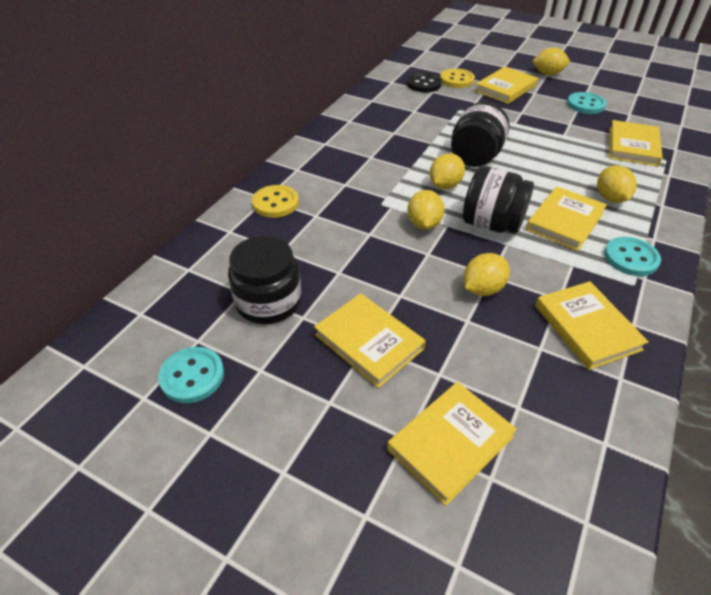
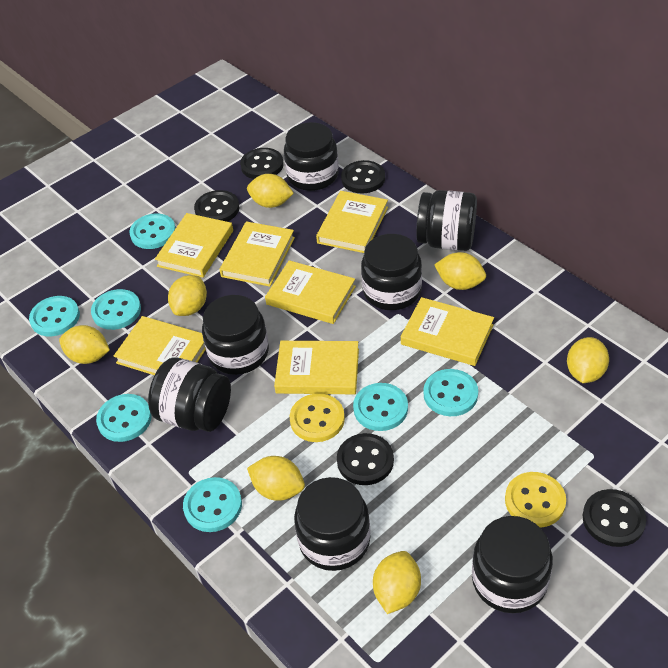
black button: [407,72,442,93] = 1 -> [194,190,240,222] [240,148,284,179] [337,433,394,485] [341,160,385,193] [583,489,646,547] = 5
black jar: [228,236,301,324] [451,102,510,167] [463,166,534,234] = 3 -> [148,357,231,432] [202,295,269,375] [284,122,339,191] [294,477,371,571] [361,234,422,310] [416,190,477,251] [472,516,553,613] = 7
turquoise button: [158,347,224,403] [567,92,606,114] [604,237,661,276] = 3 -> [29,296,80,336] [91,289,141,330] [96,394,152,442] [129,213,176,249] [183,477,242,532] [353,383,408,431] [424,369,478,416] = 7
yellow book: [314,293,426,388] [387,382,517,506] [475,67,538,104] [526,186,607,251] [535,281,649,370] [609,120,663,166] = 6 -> [114,316,206,375] [155,213,233,278] [219,221,295,287] [265,260,356,324] [274,341,359,394] [316,191,388,253] [401,297,494,366] = 7
yellow lemon: [407,190,445,230] [429,153,465,189] [464,253,510,296] [532,48,570,75] [597,165,637,203] = 5 -> [59,325,110,364] [168,275,207,316] [247,174,294,208] [247,456,305,501] [373,551,421,614] [434,252,486,290] [567,337,609,383] = 7

